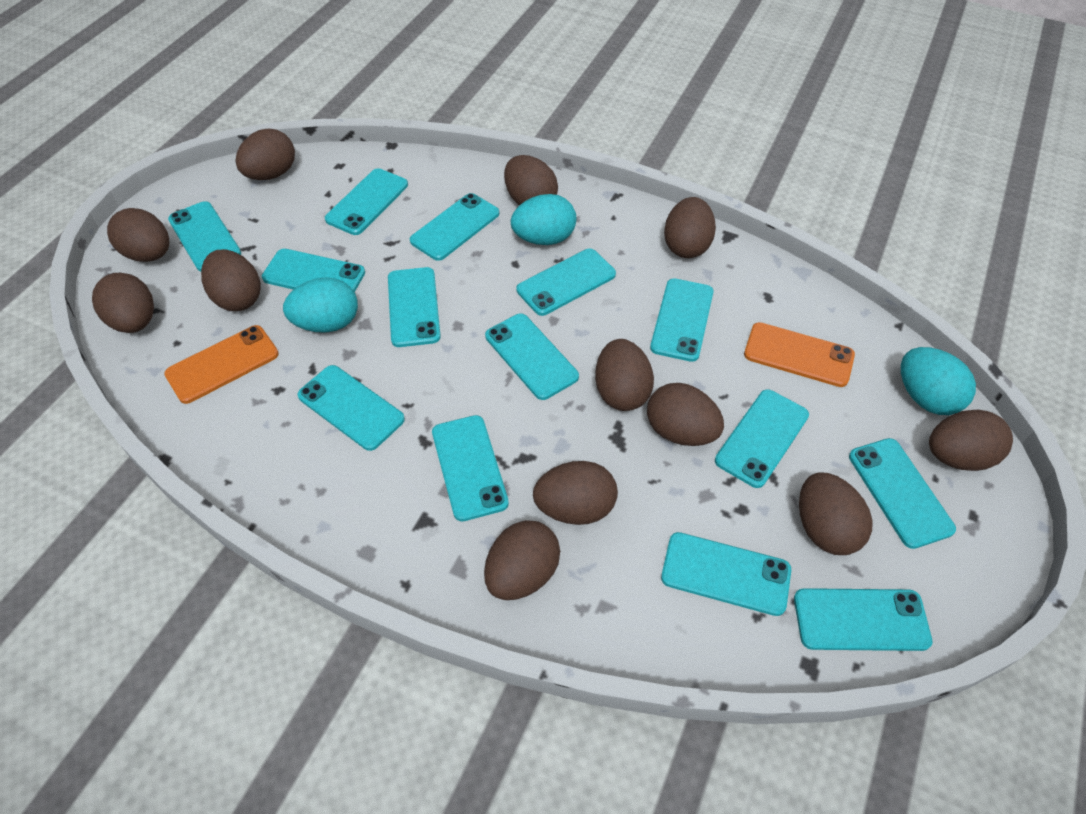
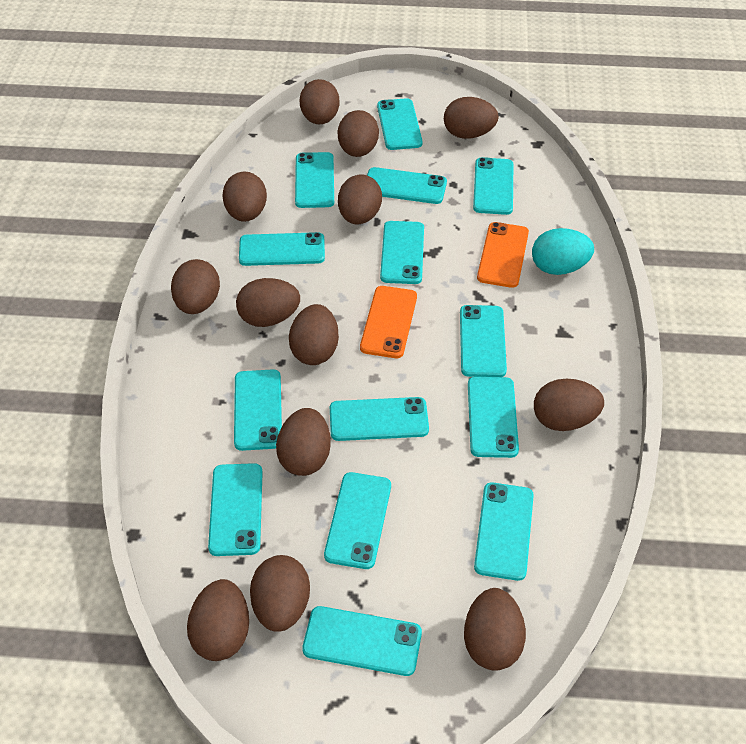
brown egg: [92,273,154,333] [107,208,169,262] [201,249,261,311] [236,129,295,180] [484,520,560,600] [504,155,558,205] [533,461,618,525] [595,339,654,411] [647,383,724,446] [664,197,716,258] [799,472,873,555] [929,410,1013,471] = 12 -> [171,259,220,314] [187,579,249,661] [222,172,267,222] [236,278,300,327] [250,555,310,632] [276,408,331,476] [289,304,339,365] [300,79,339,125] [338,110,379,157] [338,175,382,224] [444,97,499,139] [464,588,526,671] [534,379,604,431] = 13
turquoise egg: [283,277,358,333] [511,194,577,245] [901,347,976,415] = 3 -> [532,228,594,275] = 1

